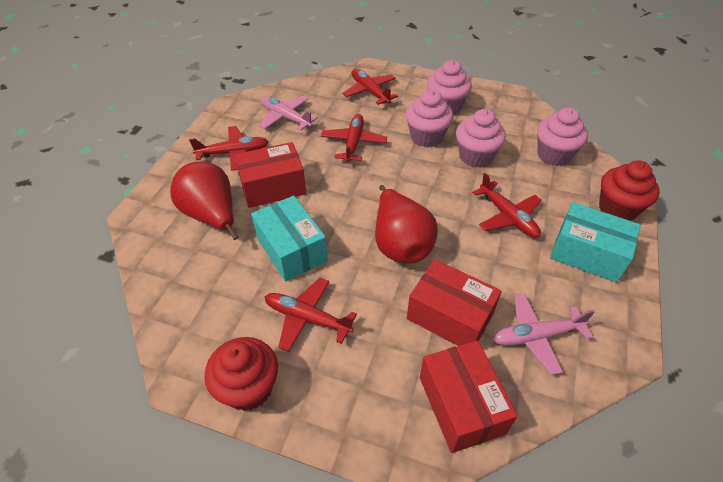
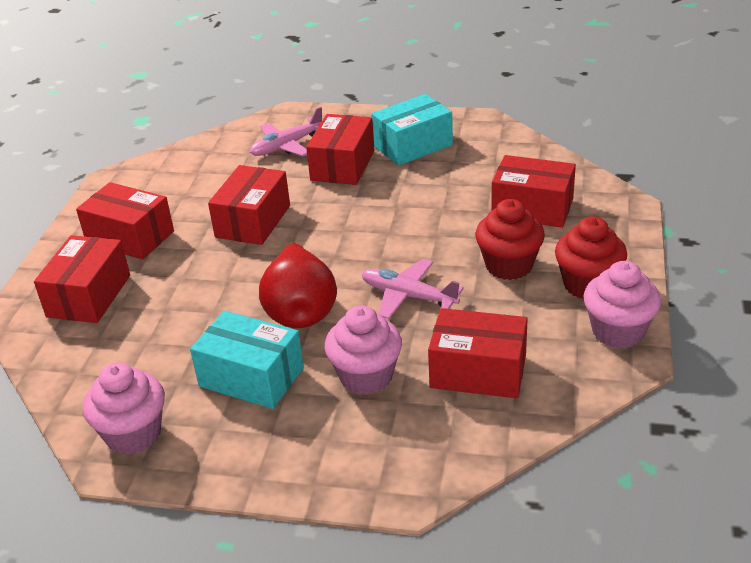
pink cupcake: [406,90,453,147] [427,60,472,114] [456,109,506,168] [537,107,588,166] = 4 -> [83,362,165,455] [325,306,402,395] [583,261,661,348] = 3
red box: [235,142,306,208] [407,259,502,346] [420,340,518,453] = 3 -> [34,235,130,323] [76,182,174,260] [208,165,290,245] [306,114,375,185] [428,308,528,399] [491,155,576,228] = 6
red pear: [170,161,239,240] [375,185,438,264] = 2 -> [259,242,337,328] = 1
red plane: [189,126,269,171] [265,278,357,352] [321,114,387,163] [342,69,398,105] [472,173,541,238] = 5 -> none = 0

